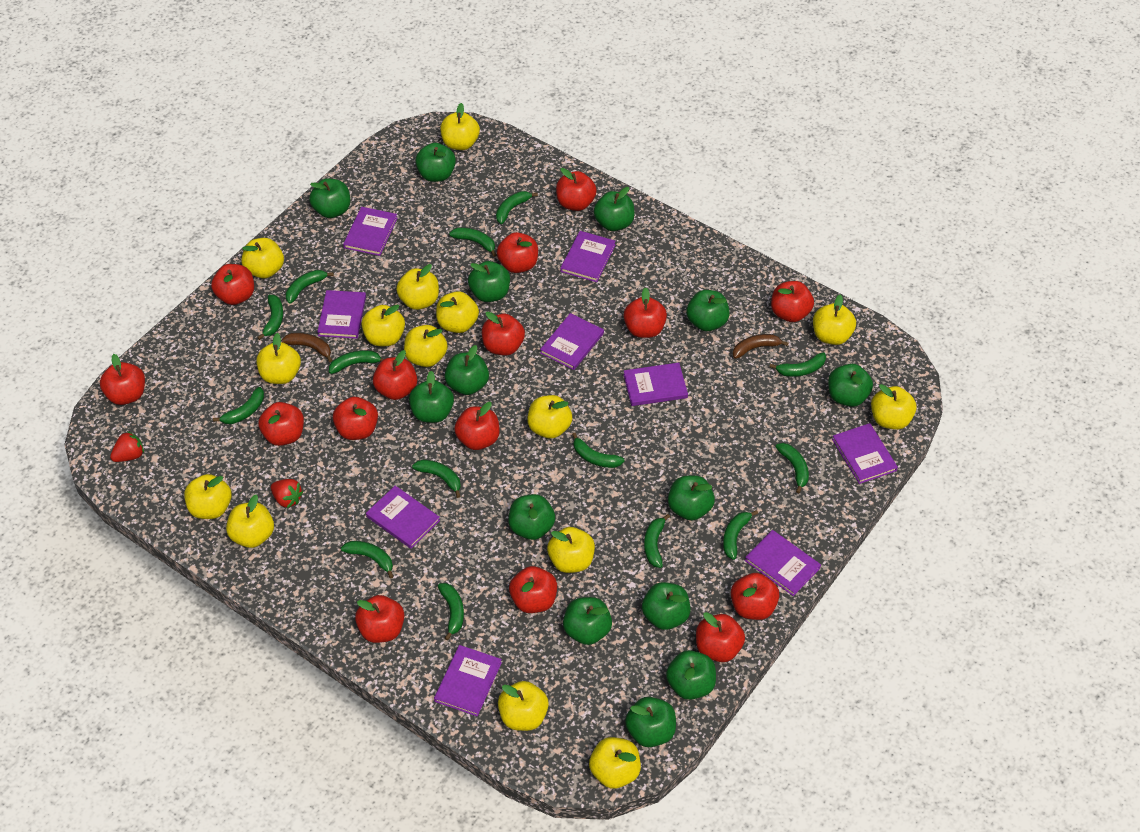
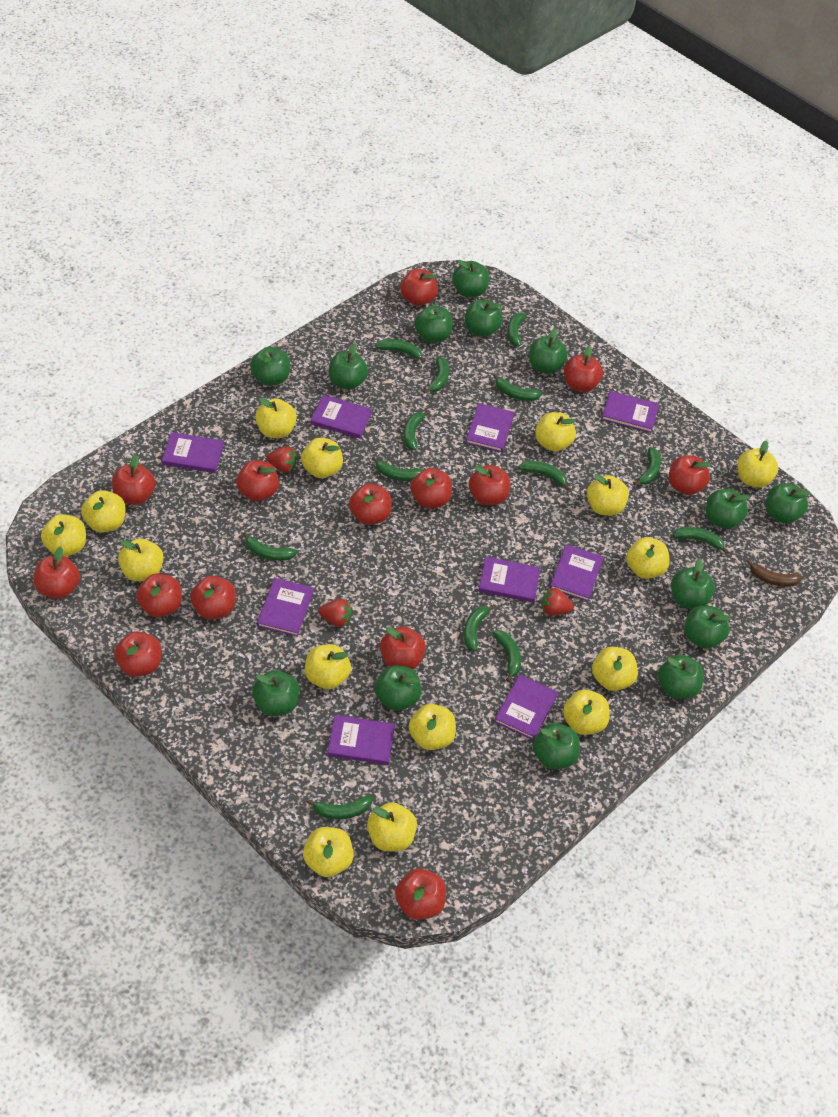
brown banana: [282,333,332,362] [733,334,788,359] = 2 -> [746,559,803,587] = 1
green banana: [213,387,264,424] [257,295,283,340] [286,270,334,304] [329,350,384,374] [341,541,394,579] [412,459,461,498] [438,583,464,641] [449,227,496,257] [496,191,538,224] [572,433,624,468] [644,514,670,568] [723,510,758,560] [770,352,826,377] [776,443,809,493] = 14 -> [243,532,297,561] [306,795,373,819] [372,457,424,481] [375,339,425,363] [403,411,430,450] [423,356,449,394] [464,605,495,652] [493,374,542,401] [493,630,521,682] [507,311,530,347] [519,461,570,490] [633,447,661,486] [673,527,728,554] = 13
red apple: [100,354,145,405] [211,264,254,305] [258,402,304,446] [333,397,378,440] [355,595,404,643] [373,350,417,400] [454,402,500,450] [482,312,525,356] [497,232,538,273] [509,566,557,613] [556,168,597,211] [624,288,667,338] [696,612,745,662] [731,573,779,620] [771,281,814,322] = 15 -> [34,547,80,599] [112,455,155,505] [114,631,162,677] [136,573,182,617] [190,576,236,620] [236,460,279,502] [349,484,391,525] [380,626,426,669] [395,869,446,920] [400,269,438,306] [410,468,452,508] [469,465,510,505] [564,346,603,392] [669,455,712,495] = 14
red strawberry: [110,431,144,462] [271,479,303,508] = 2 -> [266,446,297,473] [319,599,352,627] [542,587,574,616] = 3

